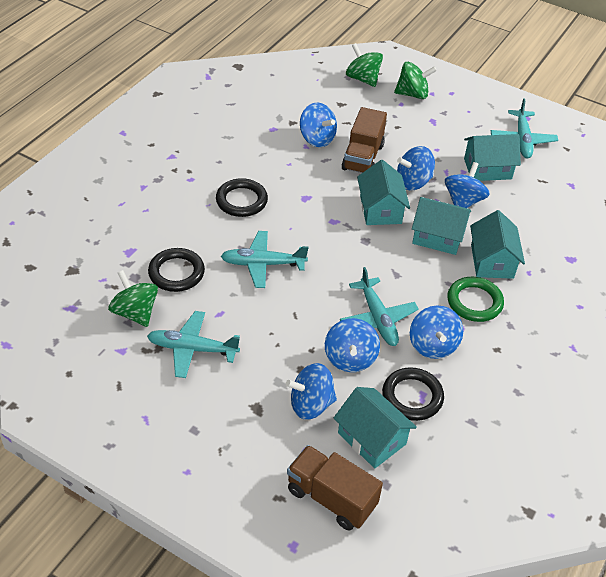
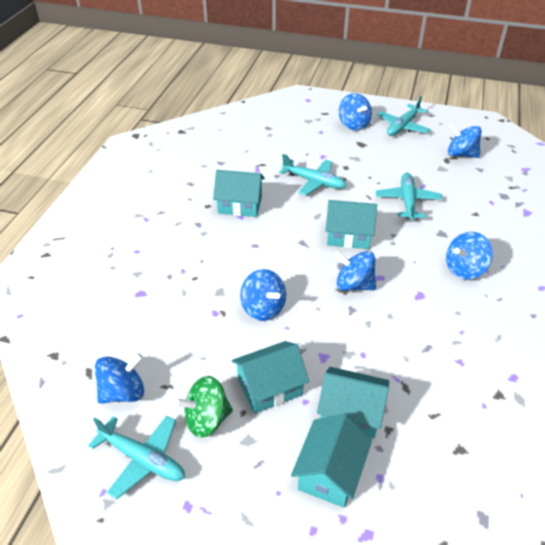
black ring: [148,248,205,292] [216,178,268,217] [382,367,444,421] = 3 -> none = 0
brown truck: [287,445,383,530] [342,107,387,173] = 2 -> none = 0
green ring: [447,277,504,322] = 1 -> none = 0
green spinning top: [108,270,158,327] [346,43,383,87] [394,62,437,99] = 3 -> [174,376,233,438] = 1

